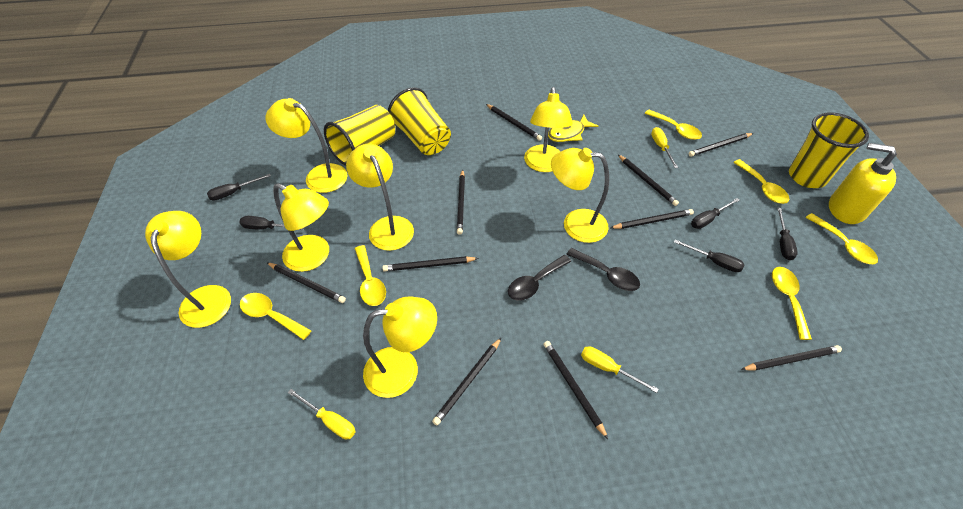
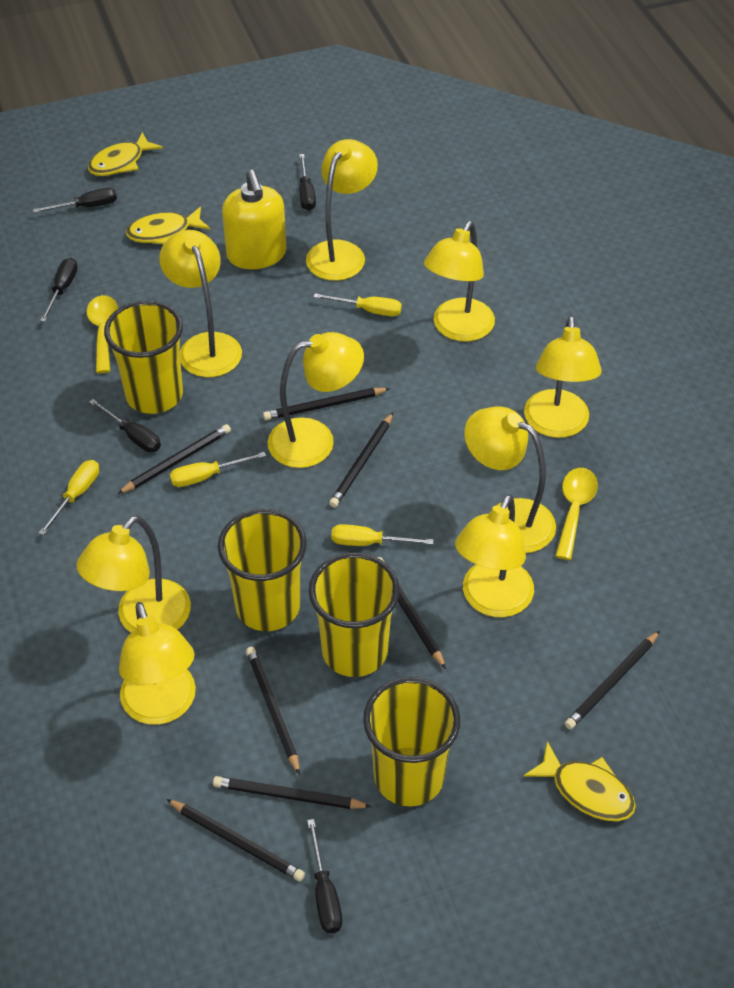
black pencil: [267,263,346,303] [382,256,479,272] [432,337,502,425] [457,169,465,235] [486,104,542,141] [544,341,608,439] [611,209,694,229] [618,155,679,206] [689,133,753,157] [741,345,842,371] = 10 -> [117,424,231,494] [166,799,305,882] [213,776,372,809] [246,647,300,775] [263,388,390,420] [329,413,393,508] [378,557,446,669] [564,631,660,729] = 8
black spoon: [508,255,571,301] [566,248,640,291] = 2 -> none = 0
yellow cup: [324,105,395,166] [388,87,451,155] [789,112,869,188] = 3 -> [104,301,183,414] [218,509,307,631] [309,552,400,677] [363,677,460,806] = 4
yellow fish: [548,115,598,142] = 1 -> [88,132,163,176] [126,207,210,244] [524,741,636,821] = 3
yellow lamp: [145,211,231,328] [265,98,348,193] [273,183,329,272] [346,144,414,251] [363,296,437,398] [524,87,573,172] [551,148,609,243] = 7 -> [76,515,191,633] [119,602,196,725] [160,230,242,377] [268,332,364,468] [306,139,378,281] [424,221,495,342] [455,494,534,617] [464,406,556,553] [524,316,602,438] = 9
yellow screwdriver: [288,389,356,440] [581,346,659,393] [651,127,678,168] = 3 -> [39,460,99,535] [170,452,266,487] [314,293,402,316] [331,524,434,546] = 4
yellow spoon: [240,293,311,340] [355,245,386,306] [644,110,702,140] [733,159,789,204] [772,267,812,340] [805,213,878,264] = 6 -> [87,295,118,373] [555,468,598,560] = 2

